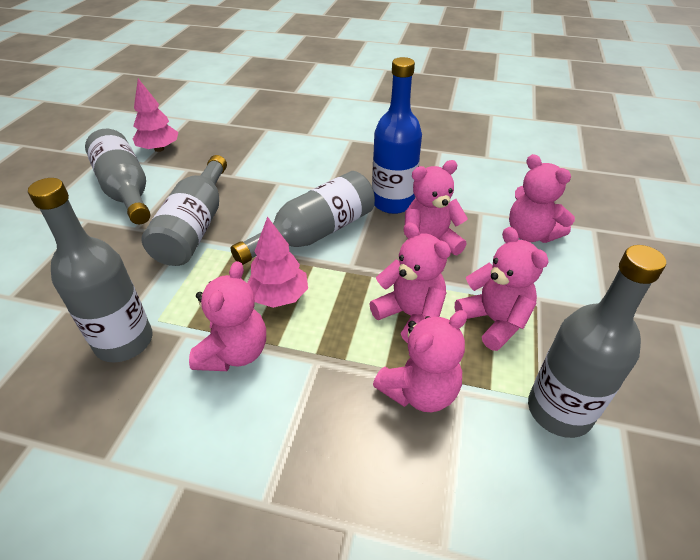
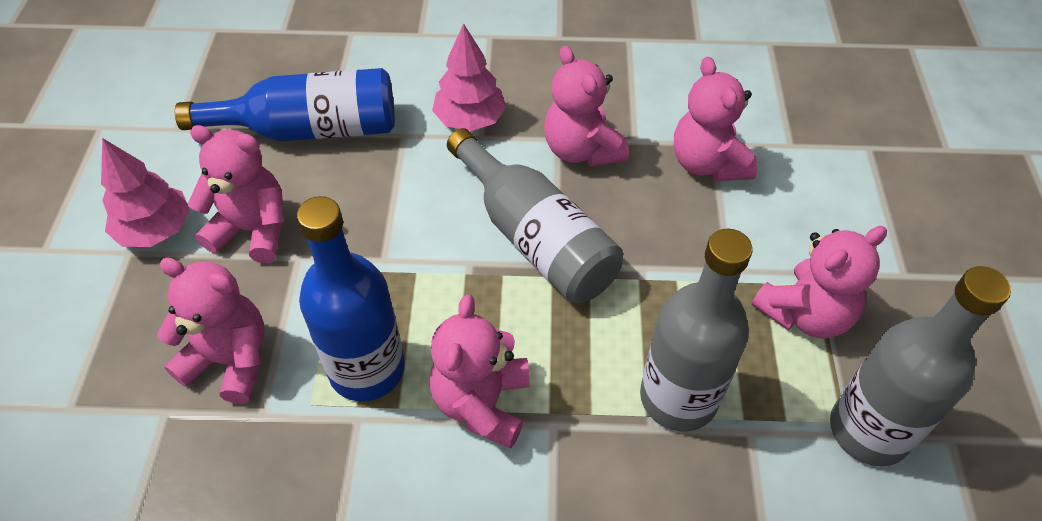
blue bottle: [372,57,422,214] = 1 -> [175,68,395,141] [297,196,405,401] = 2
grey bottle: [28,178,153,362] [85,129,150,224] [141,155,227,266] [231,171,375,265] [528,245,666,438] = 5 -> [447,128,623,303] [640,229,753,431] [830,266,1011,466] = 3

